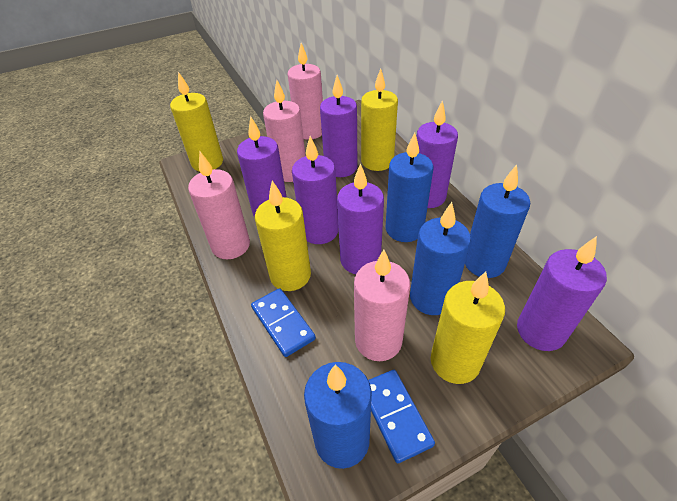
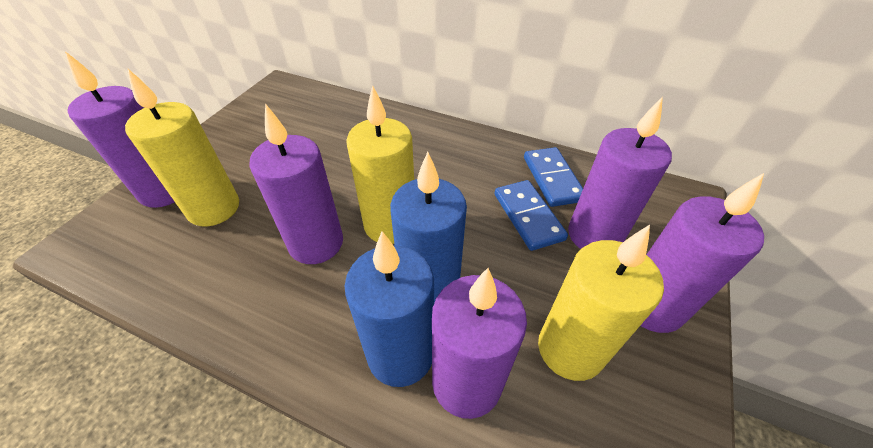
blue candle: [304,362,372,469] [385,132,433,242] [410,202,471,315] [465,165,530,278] = 4 -> [345,231,434,387] [390,152,467,303] = 2
pink candle: [188,152,250,260] [263,80,305,182] [288,43,323,140] [354,250,410,361] = 4 -> none = 0
purple candle: [237,116,287,217] [292,136,339,244] [320,75,357,177] [337,163,384,274] [417,100,458,208] [517,236,607,351] = 6 -> [65,51,175,208] [249,103,343,264] [432,268,527,419] [568,96,672,249] [640,173,764,333] = 5
yellow candle: [170,72,223,172] [255,180,311,291] [361,68,398,171] [431,272,505,384] = 4 -> [125,69,239,227] [346,85,414,244] [538,225,664,381] = 3

